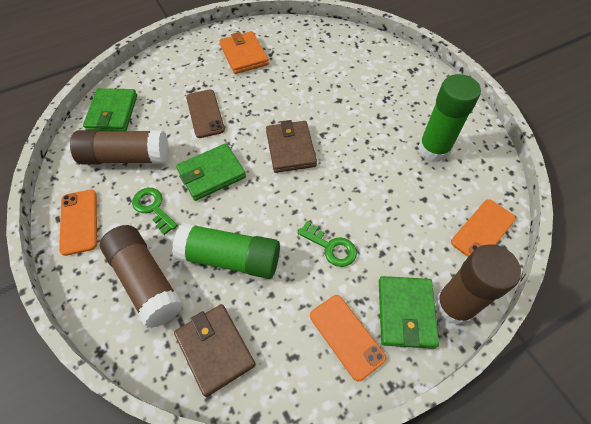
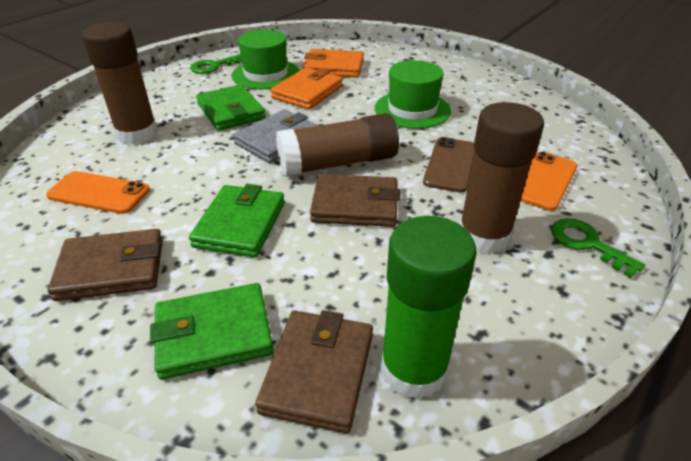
brown wallet: [174,304,256,397] [266,120,317,173] = 2 -> [48,229,163,301] [255,310,373,433] [310,174,400,227] = 3
green glue stick: [172,223,280,279] [418,74,481,161] = 2 -> [380,216,477,400] = 1
green hat: none = 0 -> [232,30,300,89] [375,60,451,129] = 2
grey wallet: none = 0 -> [233,109,319,163] = 1
orange phone: [59,190,97,256] [310,295,386,381] [451,199,516,257] = 3 -> [46,171,150,214] [521,152,578,211] = 2
orange wallet: [219,31,269,74] = 1 -> [270,68,343,110] [303,49,364,78] = 2

